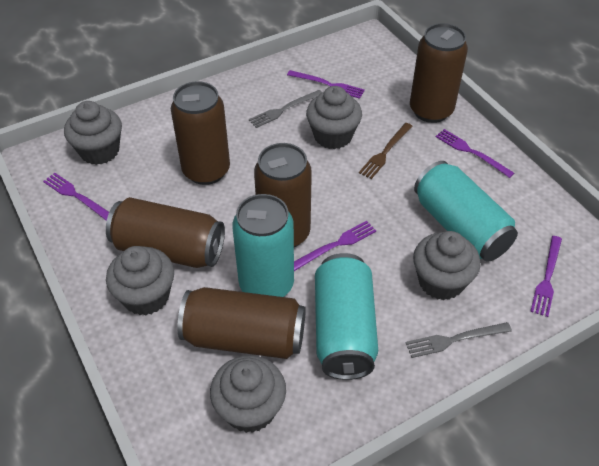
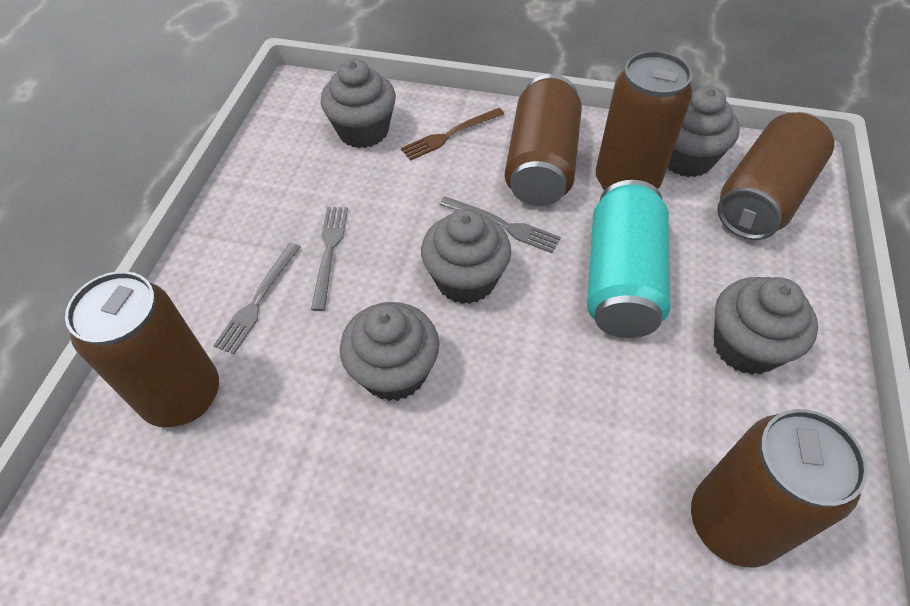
grey fork: [249,90,322,128] [406,322,512,358] = 2 -> [213,243,301,354] [311,207,348,311] [439,196,561,253] = 3
purple fork: [43,173,109,221] [287,70,365,99] [294,221,376,271] [436,129,514,178] [530,236,562,317] = 5 -> none = 0
turquoise can: [232,194,294,297] [315,253,378,380] [414,161,518,262] = 3 -> [587,180,671,338] = 1

